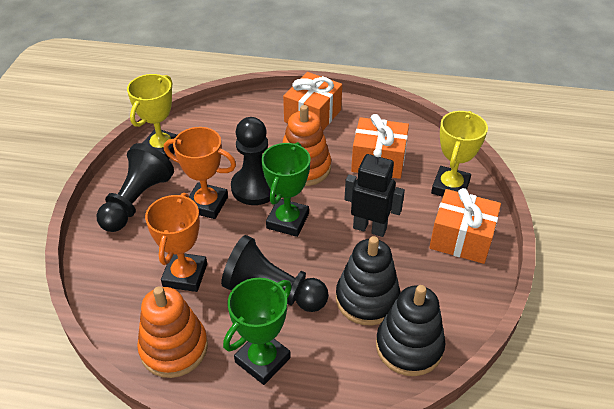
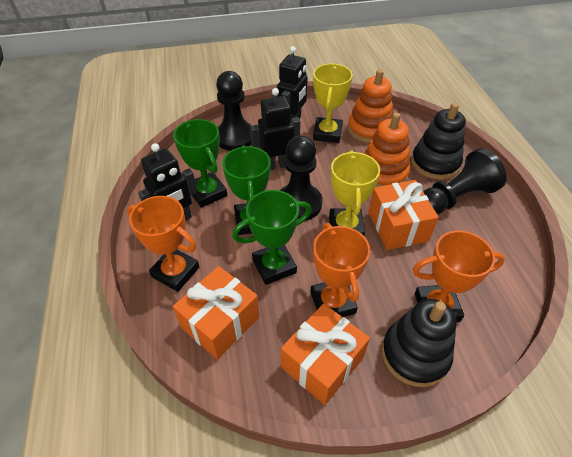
black robot: [344,149,405,237] = 1 -> [138,143,197,221] [250,88,300,170] [277,46,308,119] = 3
green trophy: [223,278,292,385] [261,142,310,237] = 2 -> [173,119,228,208] [222,145,271,235] [232,190,312,285] = 3
orange trophy: [145,193,207,292] [164,127,236,219] = 2 -> [127,196,199,292] [310,223,370,317] [413,231,505,322] = 3

